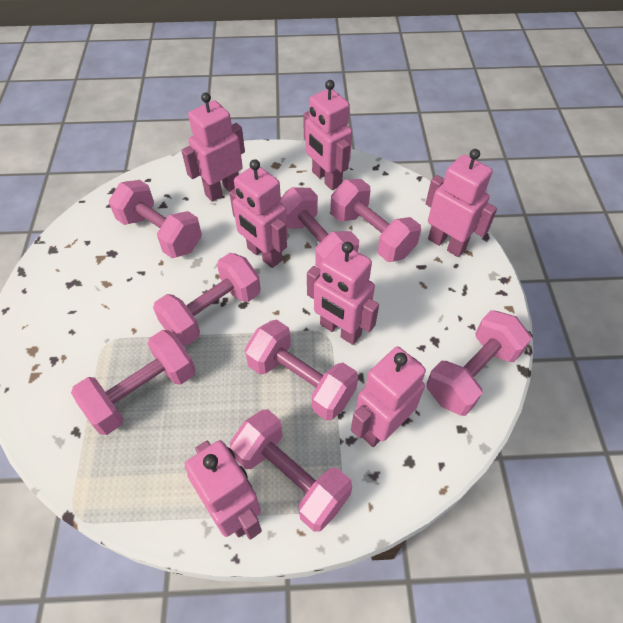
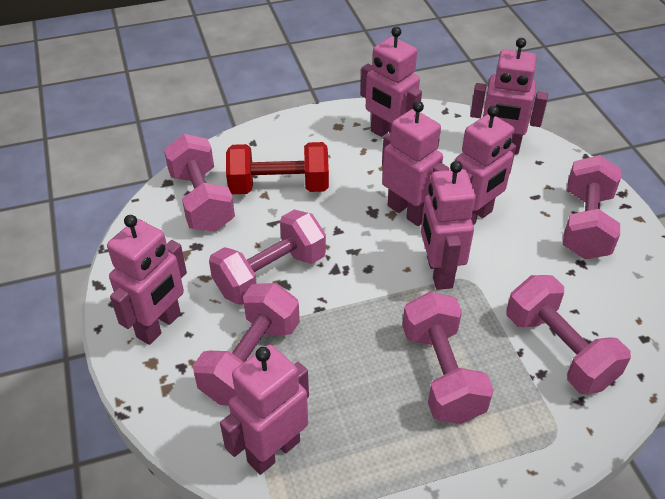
pink dumbbell: [71,330,196,435] [109,180,202,258] [153,253,261,346] [230,409,352,532] [245,320,358,421] [280,187,359,269] [330,179,421,262] [426,310,531,416] = 8 -> [164,134,235,232] [193,283,300,406] [209,210,326,305] [402,291,494,424] [506,275,631,395] [563,155,621,259] = 6
red dumbbell: none = 0 -> [226,142,329,194] = 1

